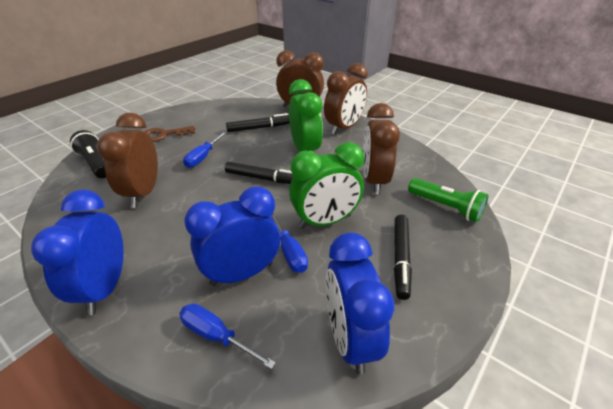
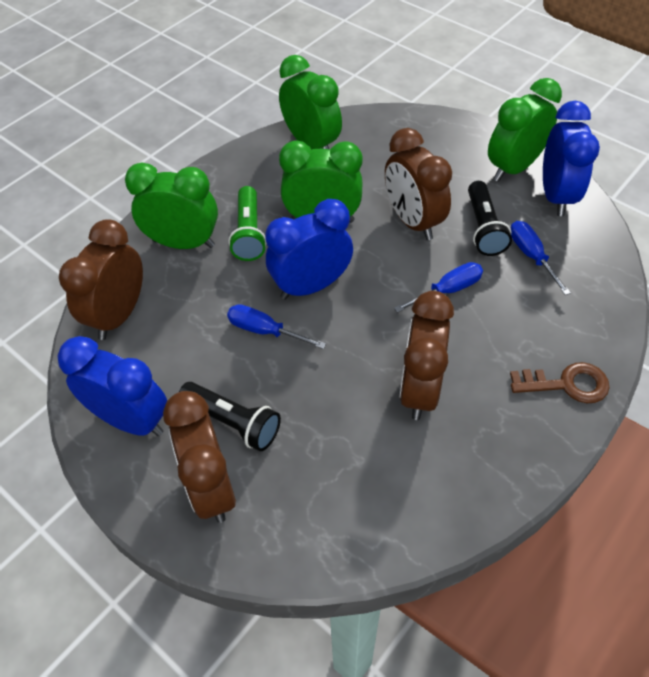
black flashlight: [70,130,106,178] = 1 -> [179,382,281,451] [468,181,512,256] = 2
black marker: [225,162,294,184] [226,113,290,132] [394,215,412,300] = 3 -> none = 0
green clock: [289,79,323,152] [289,142,364,229] = 2 -> [125,162,218,249] [279,55,342,149] [279,140,363,223] [488,78,562,182] = 4

